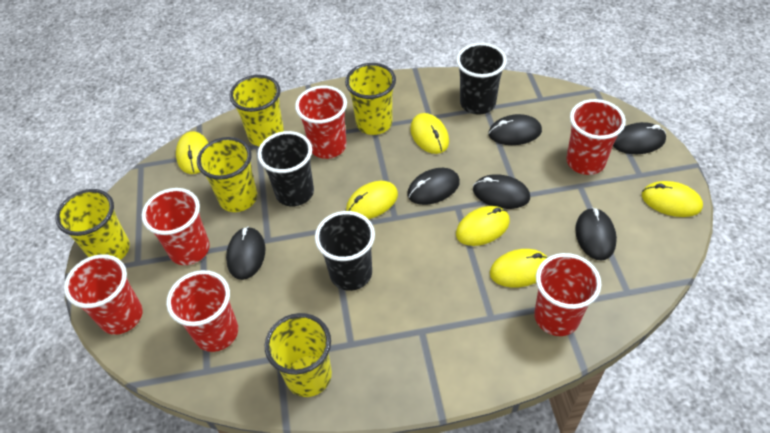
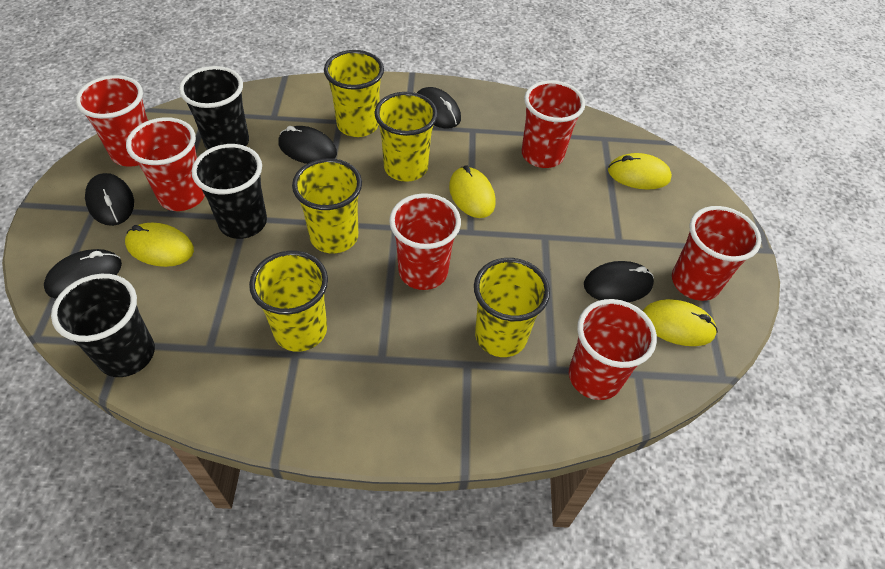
black mouse: [226,227,265,280] [407,168,460,205] [473,174,530,209] [488,114,542,145] [575,208,617,261] [613,122,666,154] = 6 -> [44,249,122,299] [85,173,134,226] [278,126,337,164] [417,87,461,129] [584,261,654,302] = 5
yellow mouse: [176,131,208,174] [346,181,398,219] [410,113,449,154] [456,206,510,246] [490,249,548,288] [642,181,703,217] = 6 -> [125,223,194,267] [449,165,496,218] [608,153,672,190] [643,299,718,346] = 4

